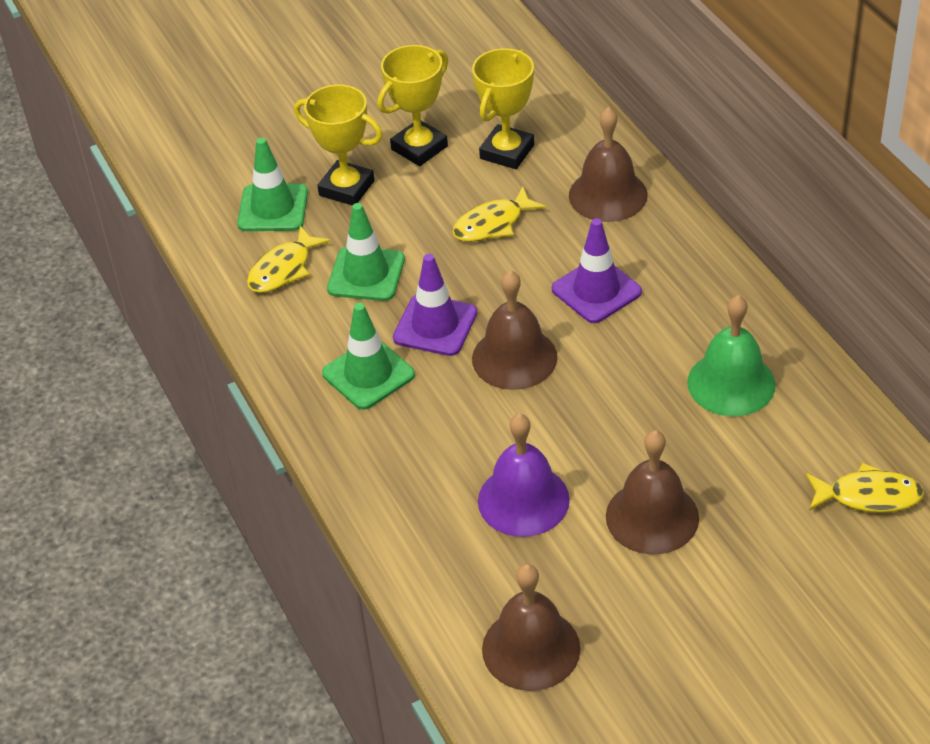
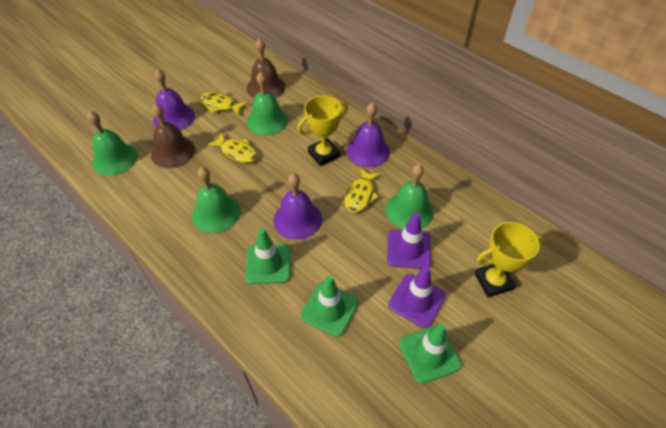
brown bell: [472,270,557,390] [482,564,580,691] [569,107,648,222] [606,430,699,554] = 4 -> [151,103,195,168] [247,38,285,98] = 2
green bell: [687,295,776,417] = 1 -> [87,111,138,176] [192,167,241,233] [247,72,288,136] [386,164,434,229] = 4
purple bell: [478,414,570,537] = 1 -> [153,69,195,131] [273,173,322,240] [347,103,390,168] = 3
yellow trophy: [294,85,383,206] [377,45,448,166] [472,48,534,169] = 3 -> [297,96,348,166] [474,222,544,297] = 2

